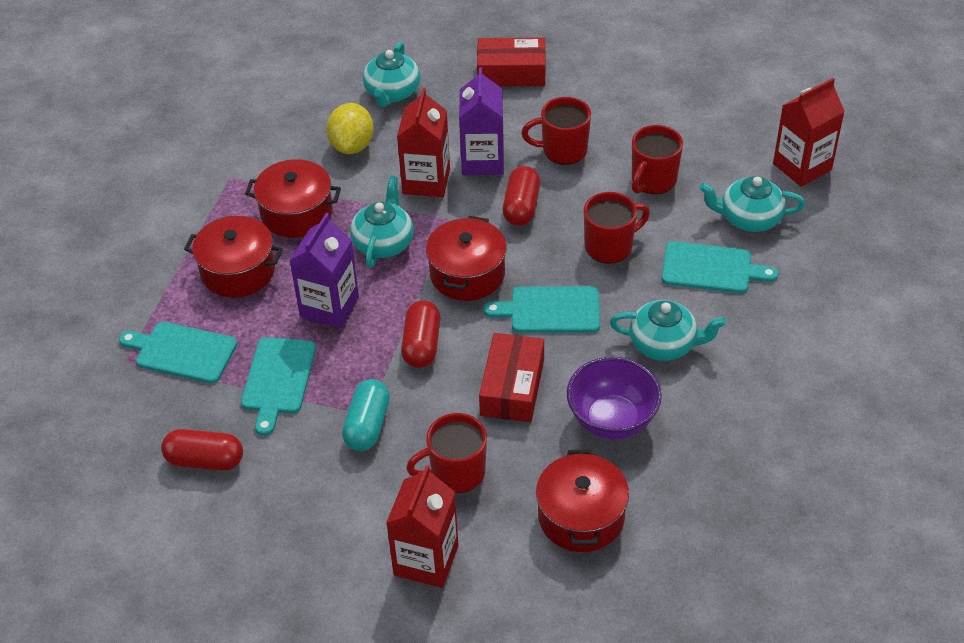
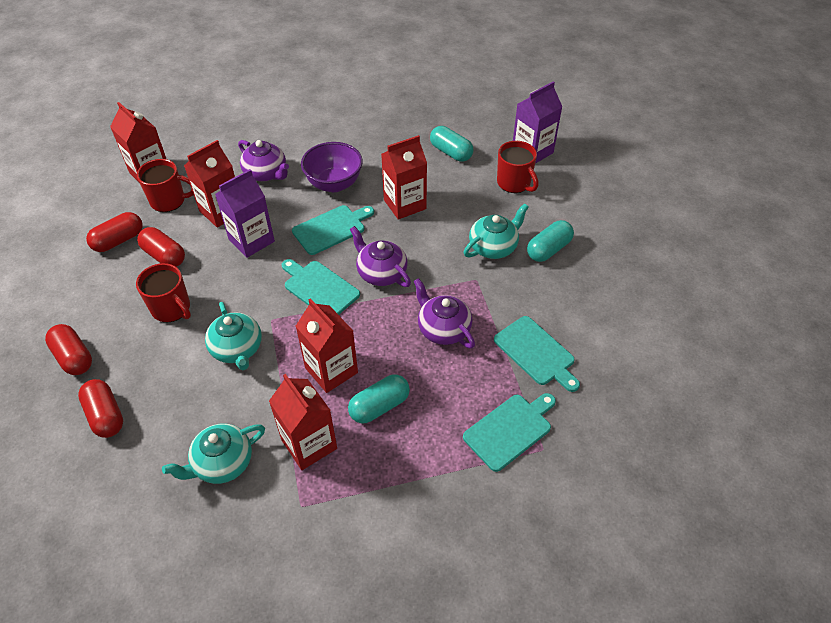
purple teapot: none = 0 -> [238,140,289,181] [350,226,411,287] [413,278,475,349] = 3
red box: [477,38,546,86] [479,333,544,422] = 2 -> none = 0
red capsule: [161,429,243,471] [401,300,440,368] [503,166,540,226] = 3 -> [45,324,92,375] [78,379,123,438] [86,212,143,252] [137,227,185,267] = 4
red carton: [386,465,459,588] [397,88,450,197] [773,78,845,187] = 3 -> [110,102,166,182] [184,140,235,227] [269,374,337,470] [296,298,358,393] [381,135,427,220] = 5
red mug: [406,413,487,493] [521,97,591,165] [584,192,650,264] [632,125,683,194] = 4 -> [136,263,191,322] [137,159,194,212] [497,141,538,193] = 3
red pot: [184,216,283,298] [245,159,341,238] [426,216,507,301] [536,450,629,552] = 4 -> none = 0
turquoise capsule: [342,379,390,451] = 1 -> [348,374,410,423] [430,126,473,162] [527,220,574,262] = 3
turquoise teapot: [350,176,414,268] [363,42,420,107] [610,300,726,361] [699,176,805,232] = 4 -> [162,424,265,484] [205,302,262,370] [464,203,529,259] = 3
yellow lemon: [326,103,374,154] = 1 -> none = 0

